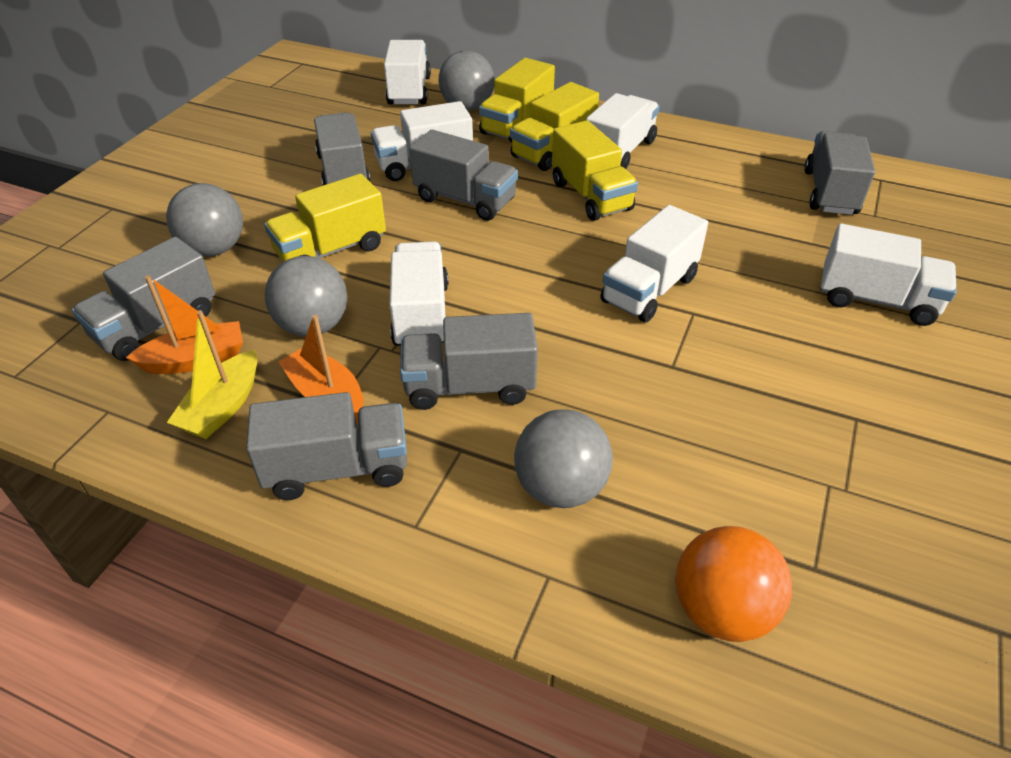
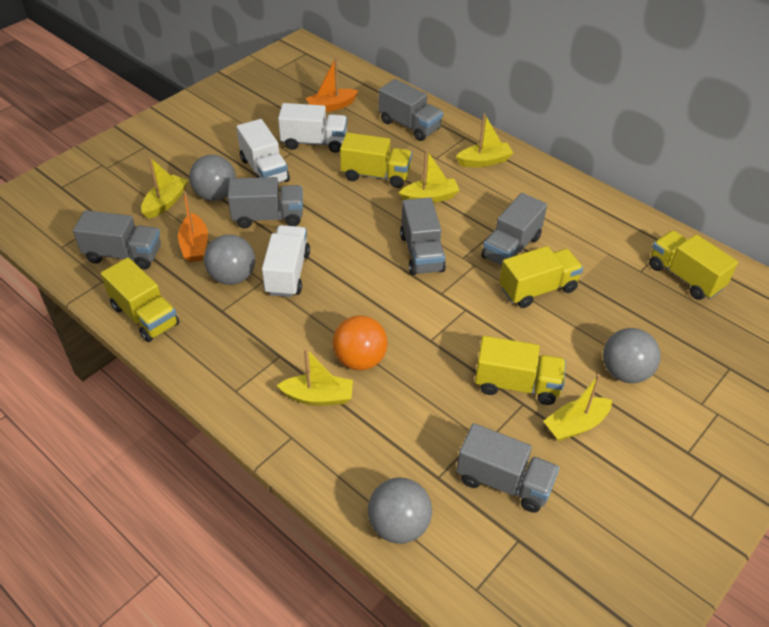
white truck: [371,101,473,181] [384,40,431,105] [389,241,449,346] [586,93,660,169] [600,205,708,322] [820,223,957,326] = 6 -> [236,119,290,183] [262,225,310,297] [278,103,347,153] = 3
yellow boat: [167,310,258,439] = 1 -> [141,157,188,219] [277,348,353,405] [399,149,460,203] [456,114,513,167] [543,374,612,441] = 5
yellow truck: [264,174,386,262] [479,58,555,143] [510,82,599,171] [552,120,638,221] = 4 -> [101,258,179,342] [340,132,412,188] [475,336,566,405] [499,246,583,308] [649,230,738,300] = 5

